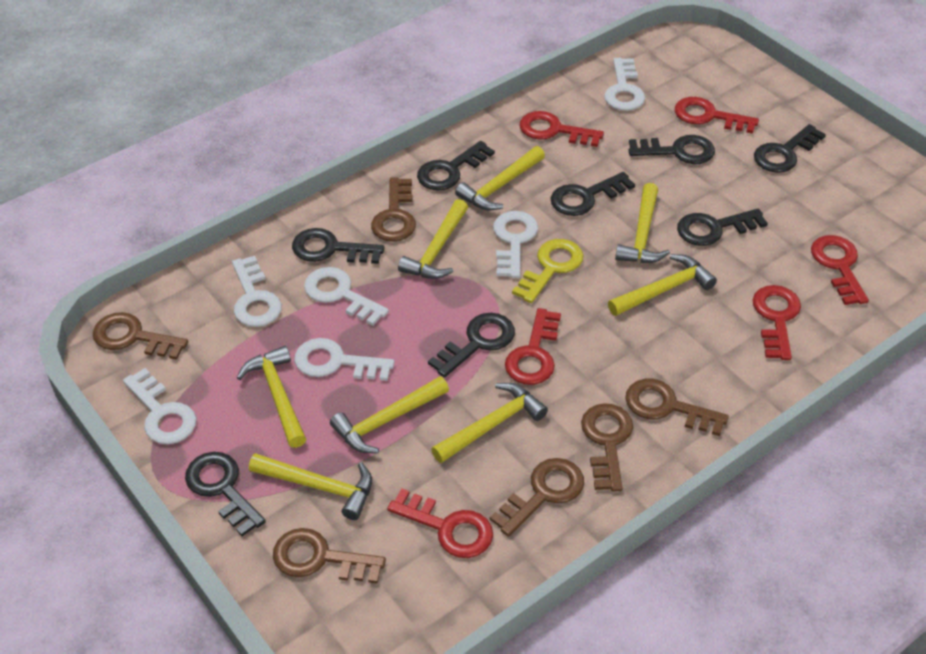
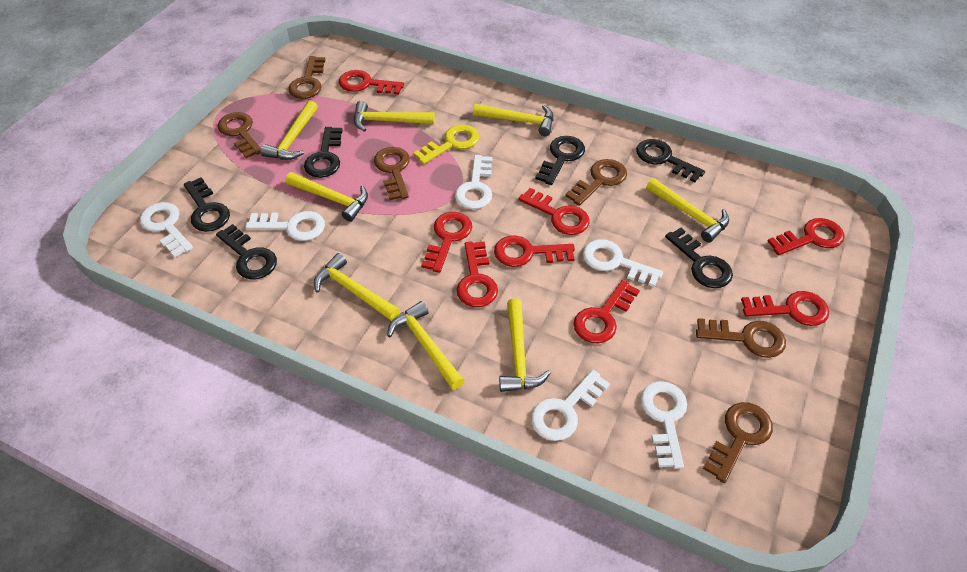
black key: [185,452,266,536] [292,228,384,264] [417,141,495,191] [428,313,515,378] [551,172,635,216] [628,135,715,164] [677,208,768,246] [754,124,826,173] = 8 -> [184,177,230,232] [216,224,277,279] [304,127,343,178] [535,136,585,185] [636,139,705,183] [665,228,733,288] = 6
red key: [387,488,493,558] [505,308,561,385] [519,111,604,147] [675,97,759,134] [753,285,801,360] [811,235,869,305] = 6 -> [339,70,404,95] [421,212,472,273] [457,241,498,307] [494,235,575,267] [518,188,590,235] [573,280,640,343] [741,291,829,326] [767,218,845,255] = 8

